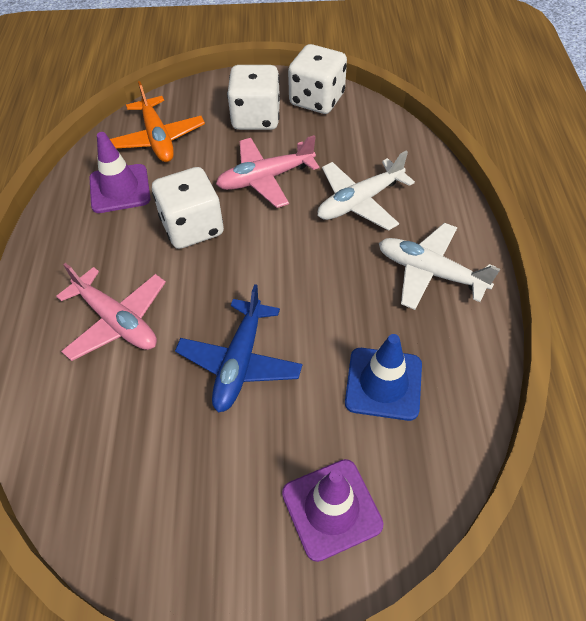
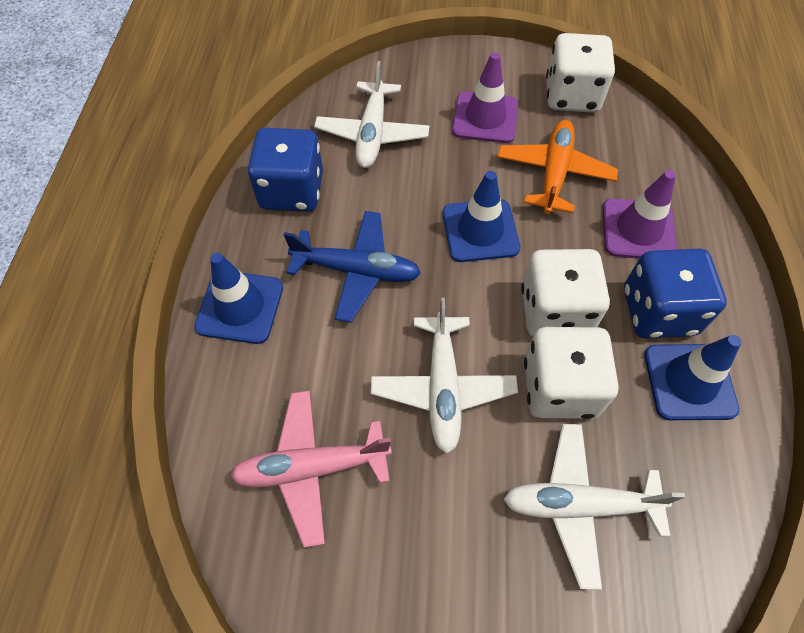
blue dice: none = 0 -> [248,128,323,212] [624,249,727,339] = 2
blue traffic cone: [345,334,422,421] = 1 -> [194,253,283,344] [443,171,520,262] [644,335,742,420] = 3
pink plane: [56,263,166,361] [216,135,319,208] = 2 -> [230,391,392,548] = 1
white plane: [318,151,415,231] [379,223,500,310] = 2 -> [314,61,429,168] [371,298,518,454] [503,424,685,590] = 3

